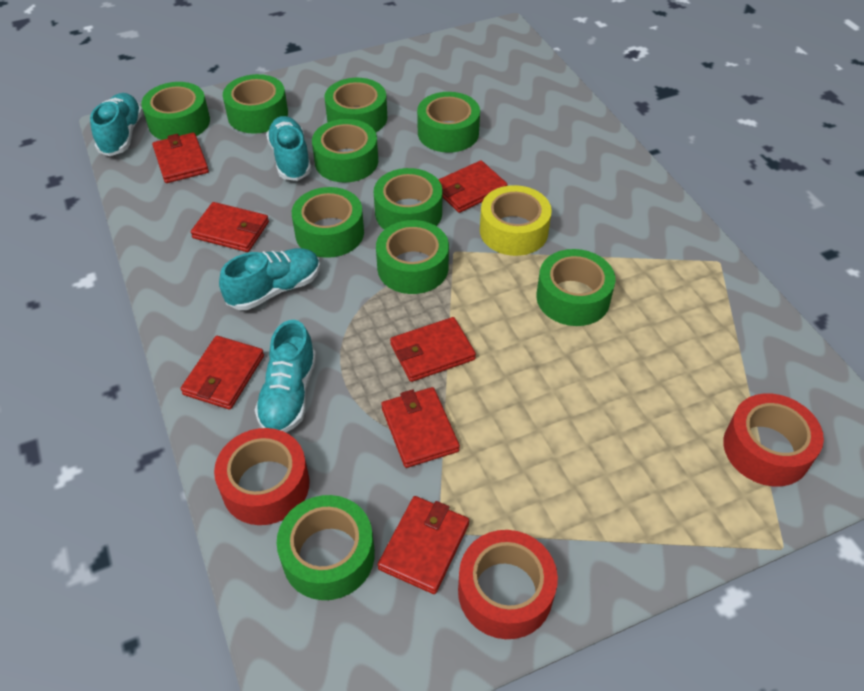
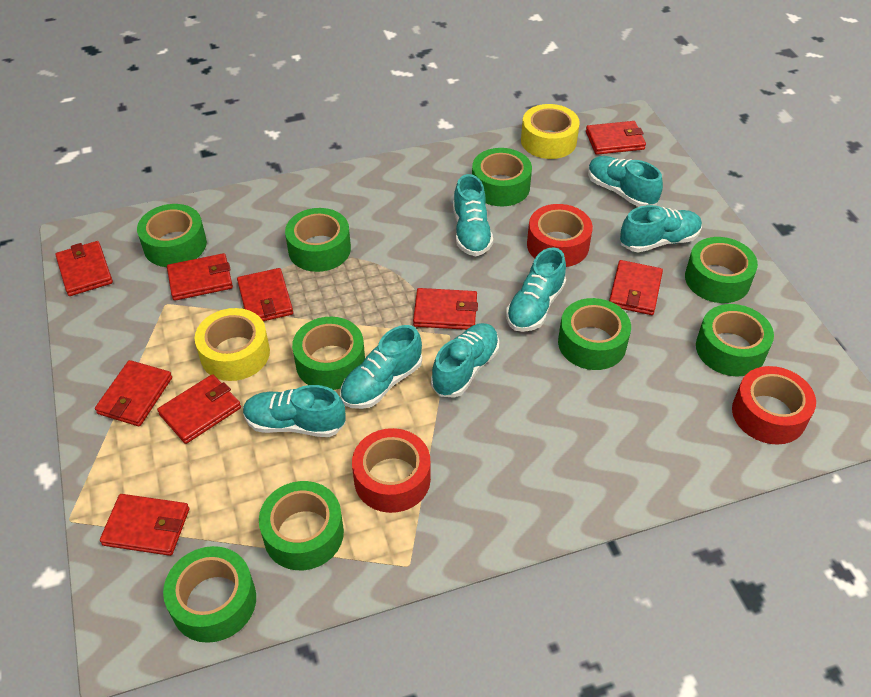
green tape: [141,82,210,140] [223,74,288,134] [277,495,375,600] [292,187,364,258] [312,119,378,183] [324,78,387,132] [374,168,443,230] [376,220,449,294] [417,92,480,153] [536,249,615,326] = 10 -> [137,204,207,267] [163,546,256,643] [259,481,344,570] [285,208,351,272] [292,317,365,390] [472,148,532,206] [558,298,631,370] [685,237,758,303] [696,304,774,376] = 9
red wallet: [152,133,209,183] [181,336,264,410] [191,202,269,252] [378,496,469,594] [381,387,460,468] [390,317,476,382] [438,160,508,213] = 7 -> [55,241,113,296] [95,360,172,426] [100,494,189,556] [157,374,241,444] [167,253,233,301] [237,268,293,321] [413,288,478,330] [586,121,646,155] [609,260,663,315] = 9
turquoise shoe: [90,93,143,156] [219,248,320,310] [255,320,316,433] [266,116,311,181] = 4 -> [243,385,345,437] [340,325,422,409] [431,323,499,398] [453,174,493,256] [506,247,566,332] [588,156,663,207] [620,205,702,252] = 7
yellow tape: [480,185,552,256] = 1 -> [195,308,270,381] [521,104,580,159] = 2

